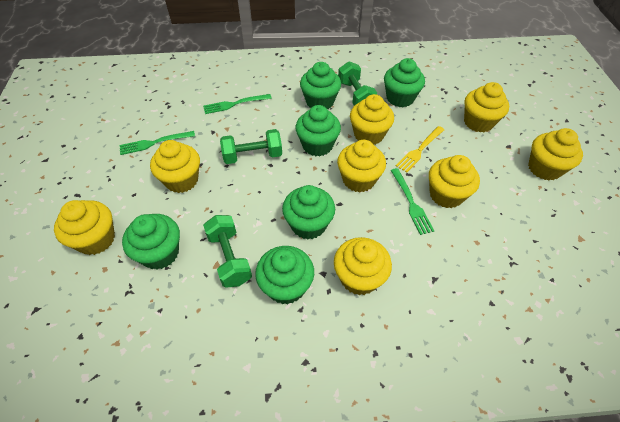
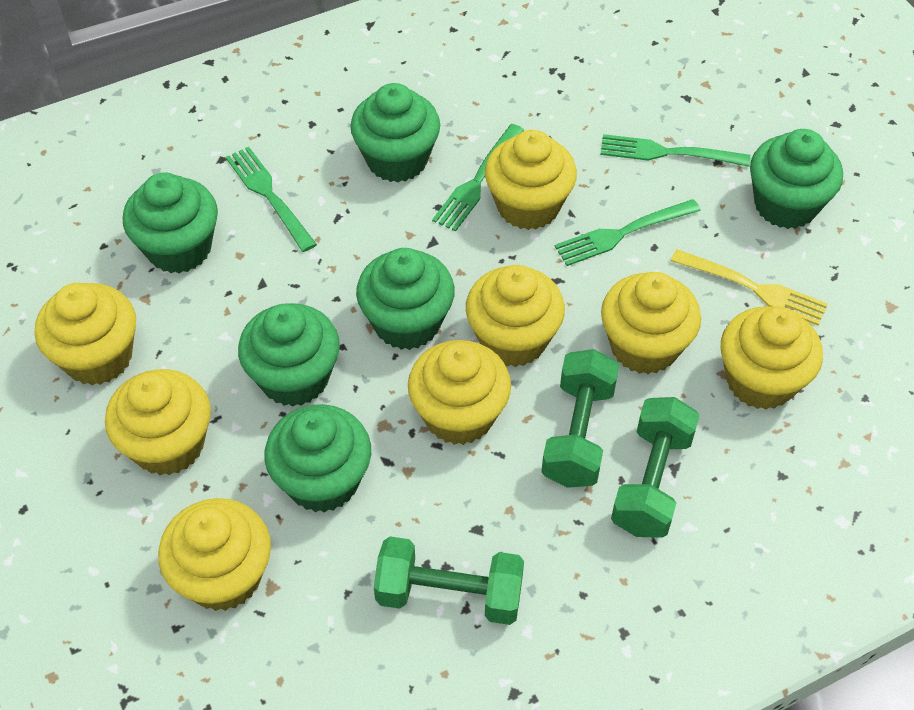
green fork: [119,131,195,155] [203,94,272,114] [391,168,434,235] = 3 -> [226,147,317,252] [432,124,524,232] [555,199,701,266] [600,134,751,167] = 4

